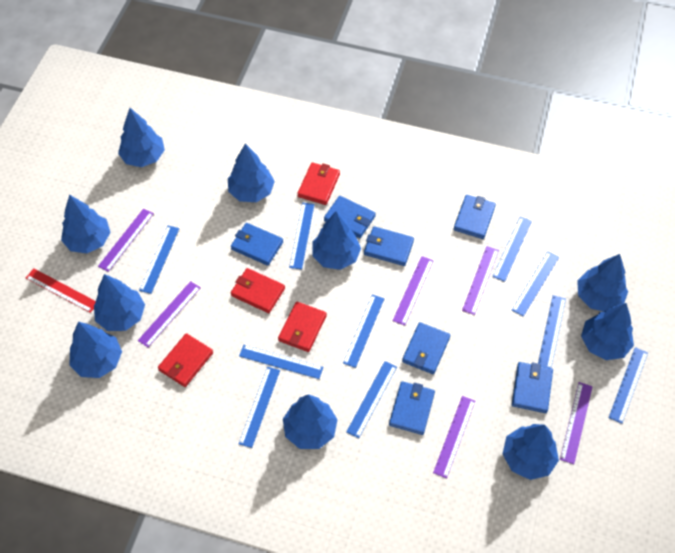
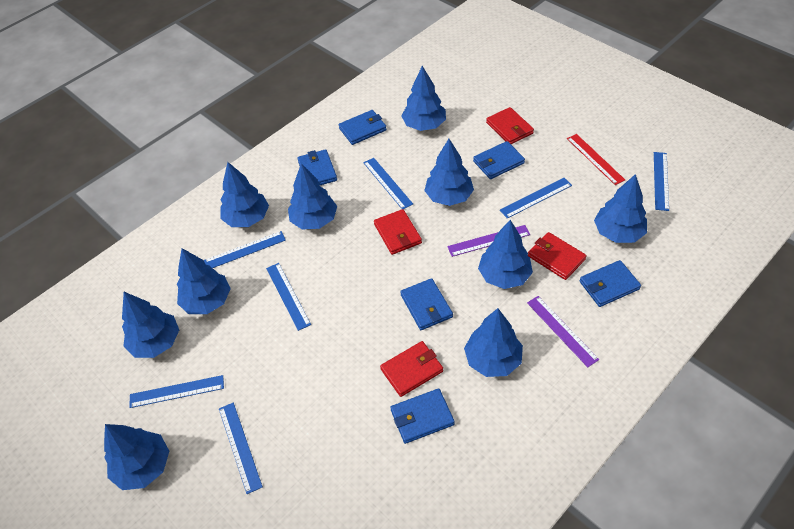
blue ruler: [139,226,180,294] [238,367,280,448] [239,345,324,379] [289,203,315,269] [343,294,384,368] [346,361,397,438] [493,216,532,282] [512,251,559,316] [538,295,566,368] [609,347,648,424] = 10 -> [129,375,224,408] [204,231,286,268] [219,402,263,494] [266,263,311,331] [363,158,413,209] [500,178,572,219] [654,152,669,211] = 7
blue wallet: [231,223,283,266] [324,196,376,238] [364,226,414,266] [389,381,435,435] [402,322,451,374] [454,195,496,239] [512,362,553,413] = 7 -> [297,149,337,185] [339,110,387,145] [390,388,455,444] [400,278,453,330] [473,141,525,179] [580,260,641,307] = 6
purple ruler: [98,208,154,272] [138,281,201,347] [393,256,434,325] [433,396,475,478] [462,246,499,315] [560,382,593,464] = 6 -> [447,225,530,257] [527,296,599,367] = 2

